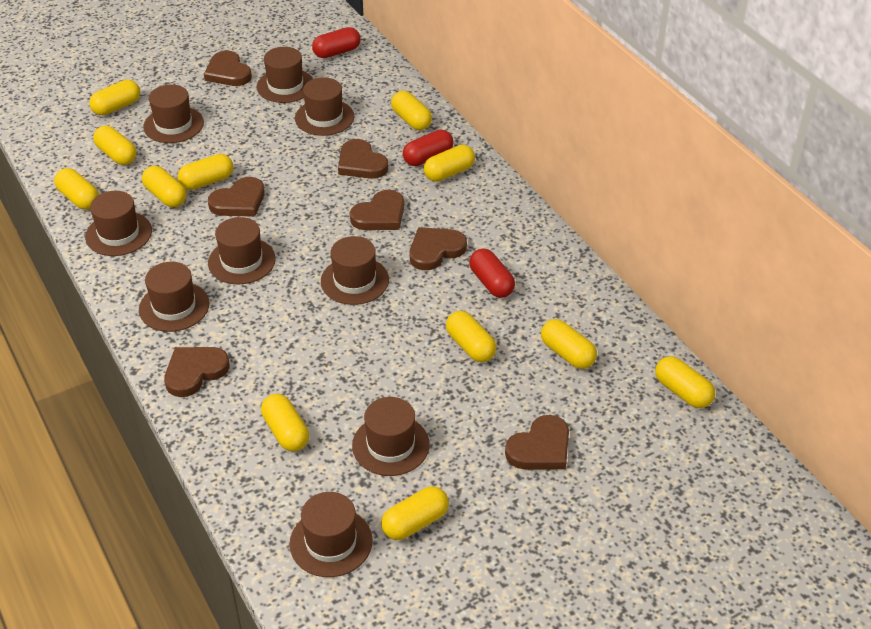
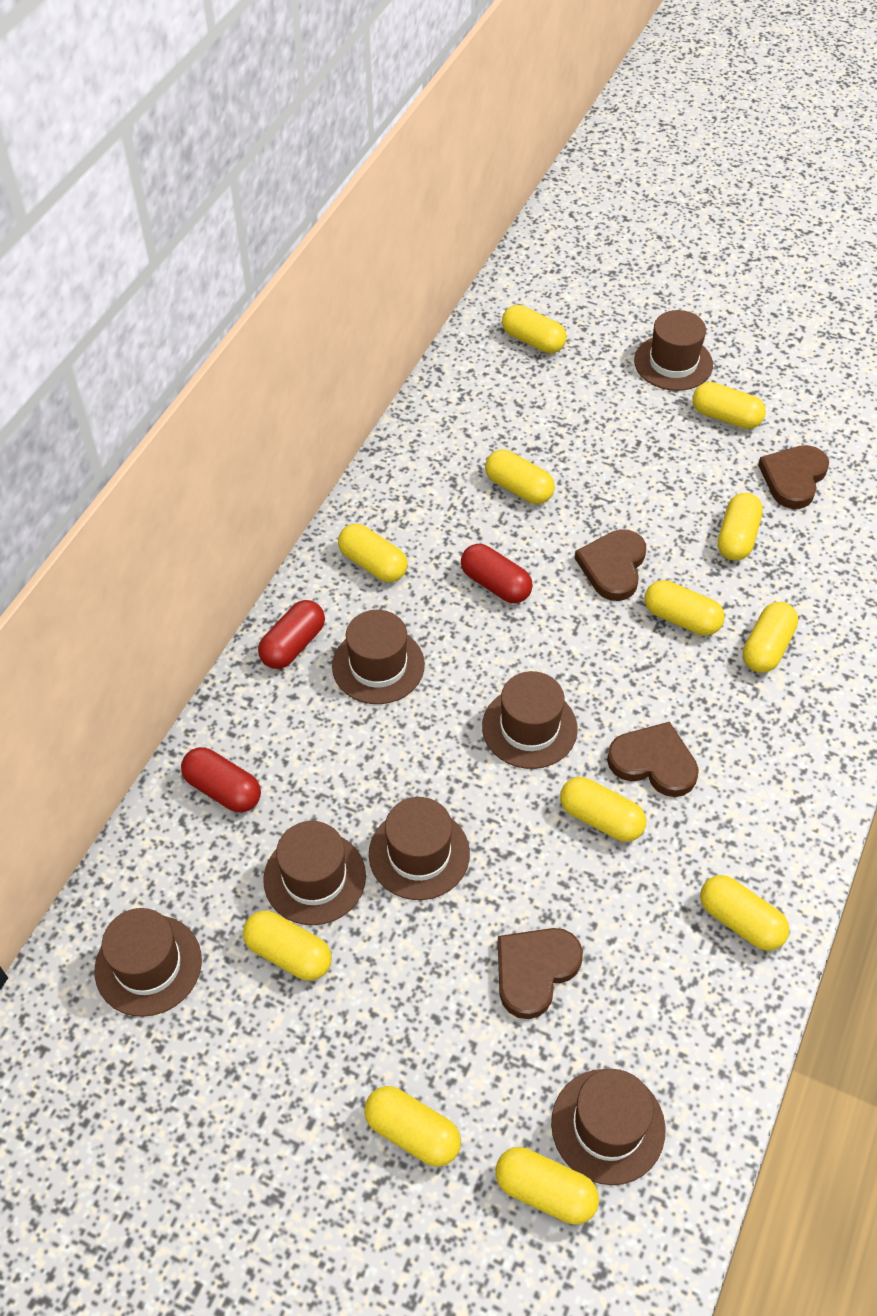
brown hat: [85,191,152,256] [139,262,209,332] [143,85,204,143] [208,217,276,284] [257,47,313,103] [290,492,373,577] [295,77,354,136] [321,236,389,305] [352,397,430,476] = 9 -> [94,908,202,1017] [263,821,366,925] [332,610,425,704] [369,797,470,900] [482,671,578,769] [551,1069,665,1185] [634,310,713,391] = 7
brown heart: [164,347,230,397] [204,51,252,86] [208,177,265,217] [338,139,388,179] [350,190,404,230] [410,227,467,270] [505,415,569,469] = 7 -> [498,928,583,1019] [575,529,646,601] [607,722,699,797] [758,445,829,509] = 4

